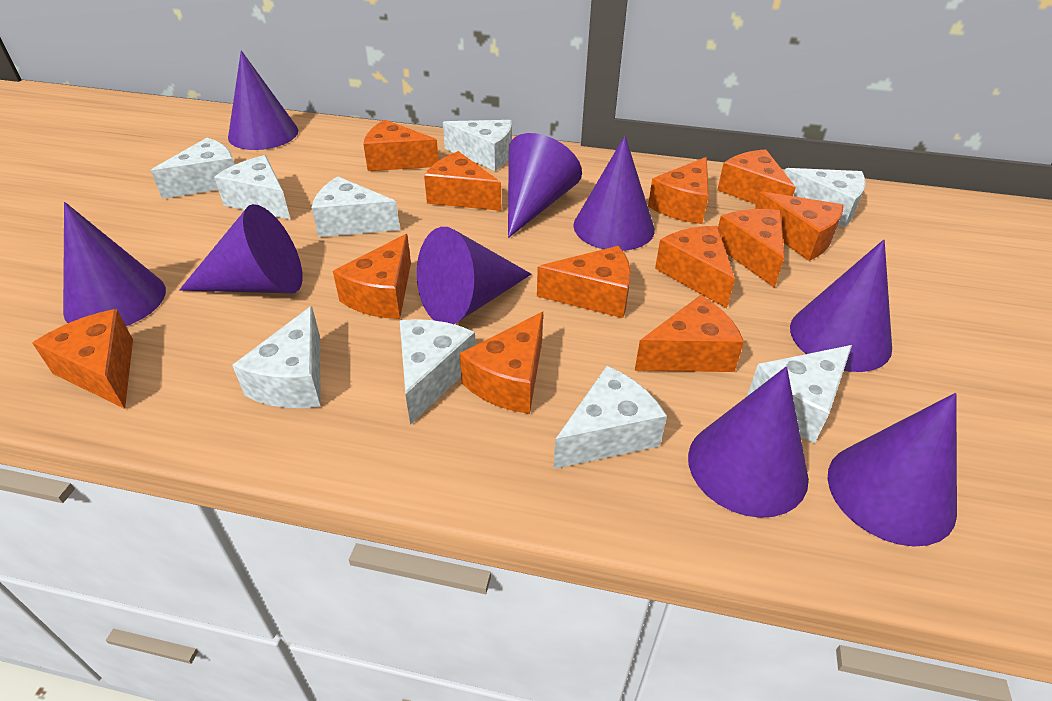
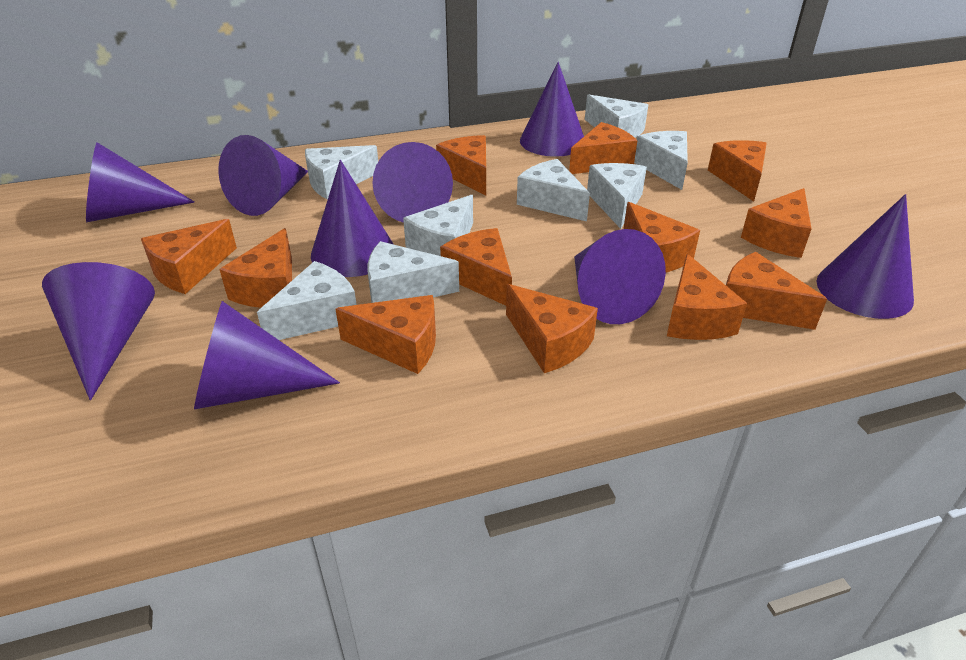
white cheese: [151,138,235,199] [214,155,291,220] [232,306,321,408] [312,176,400,237] [400,319,476,425] [443,120,512,171] [553,366,667,469] [748,345,852,444] [784,168,866,227] = 9 -> [257,261,357,340] [305,145,378,199] [368,241,459,303] [403,195,473,256] [517,159,590,221] [585,94,648,138] [587,163,647,229] [634,131,688,190] = 8

